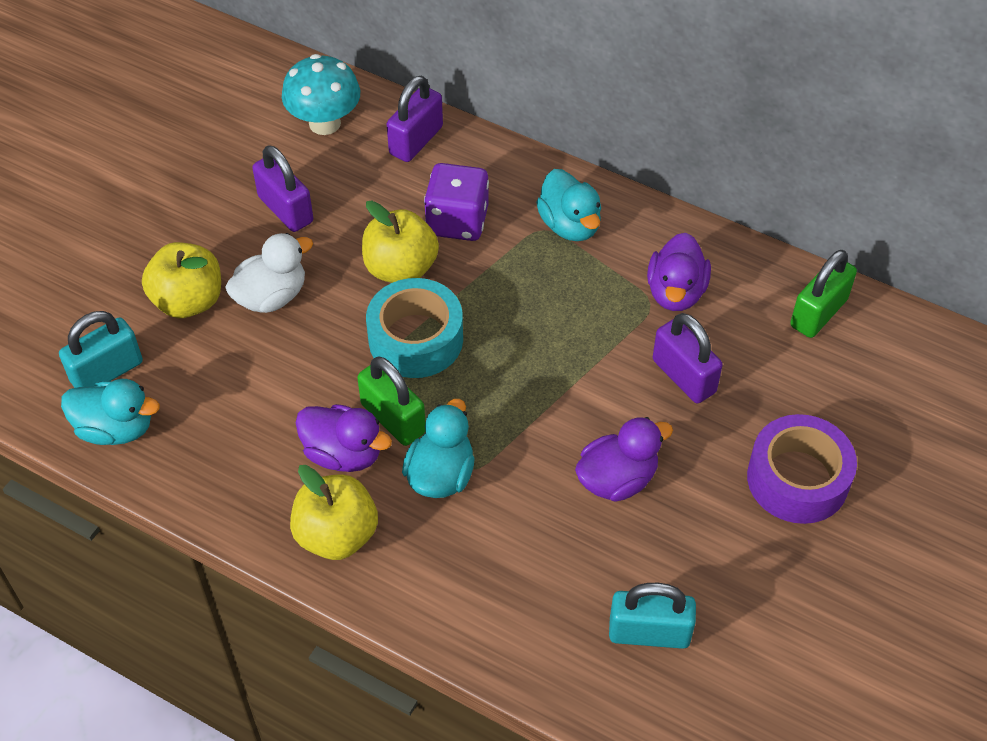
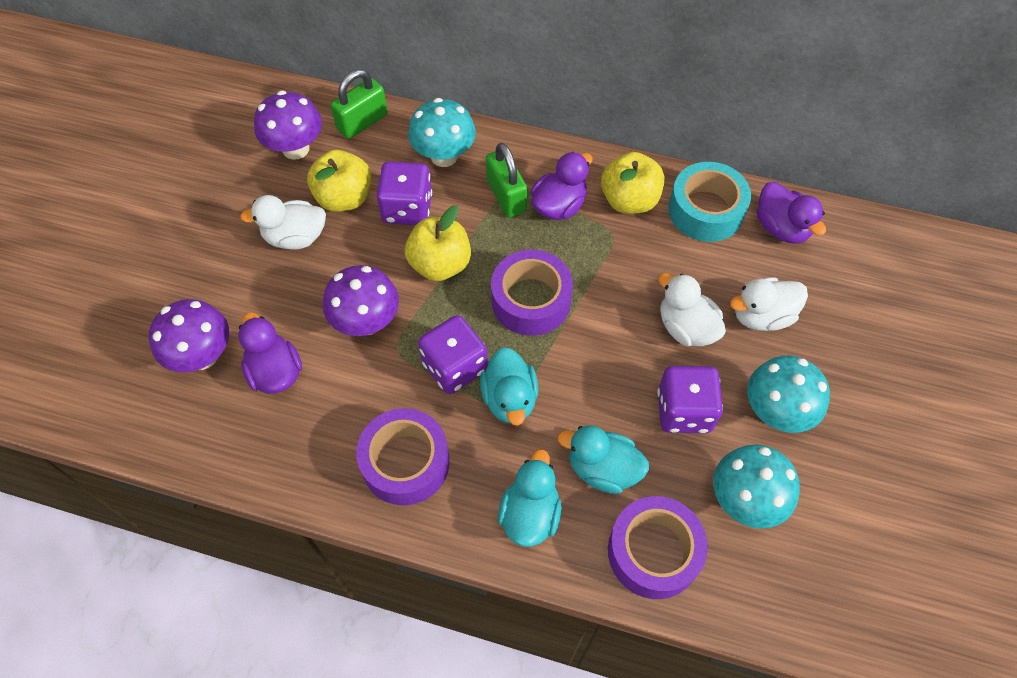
purple dice: [424,163,489,241] = 1 -> [376,162,432,225] [418,315,488,394] [658,366,723,433] = 3
purple mushroom: none = 0 -> [149,299,229,372] [254,90,322,160] [323,265,399,336] = 3
purple padlock: [252,145,313,232] [387,76,443,162] [653,313,723,403] = 3 -> none = 0
purple tape: [747,414,857,524] = 1 -> [356,408,450,505] [491,250,573,336] [608,496,708,599] = 3
turquoise mushroom: [282,54,360,135] = 1 -> [408,98,476,167] [713,444,800,529] [747,356,830,433] = 3
turquoise padlock: [59,311,143,388] [609,583,696,649] = 2 -> none = 0
white duck: [225,233,313,313] = 1 -> [240,195,326,250] [658,273,726,346] [730,277,808,331] = 3

